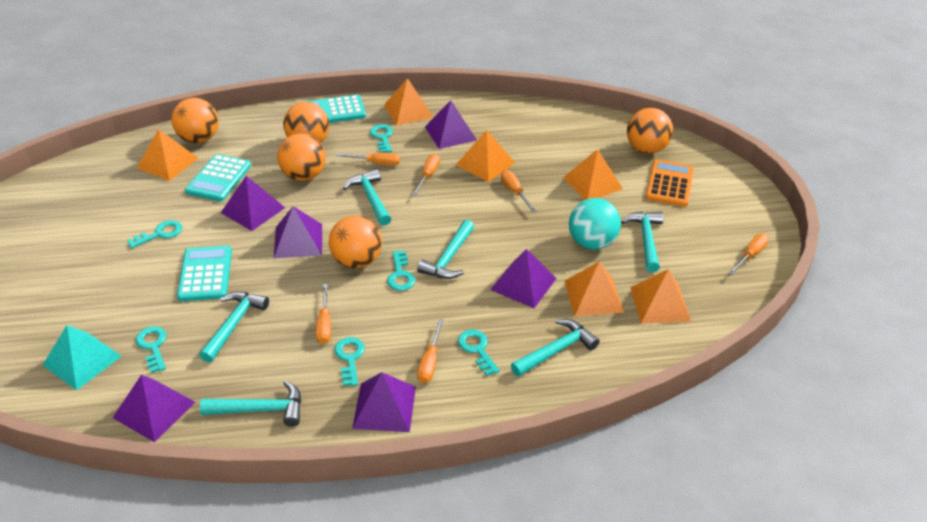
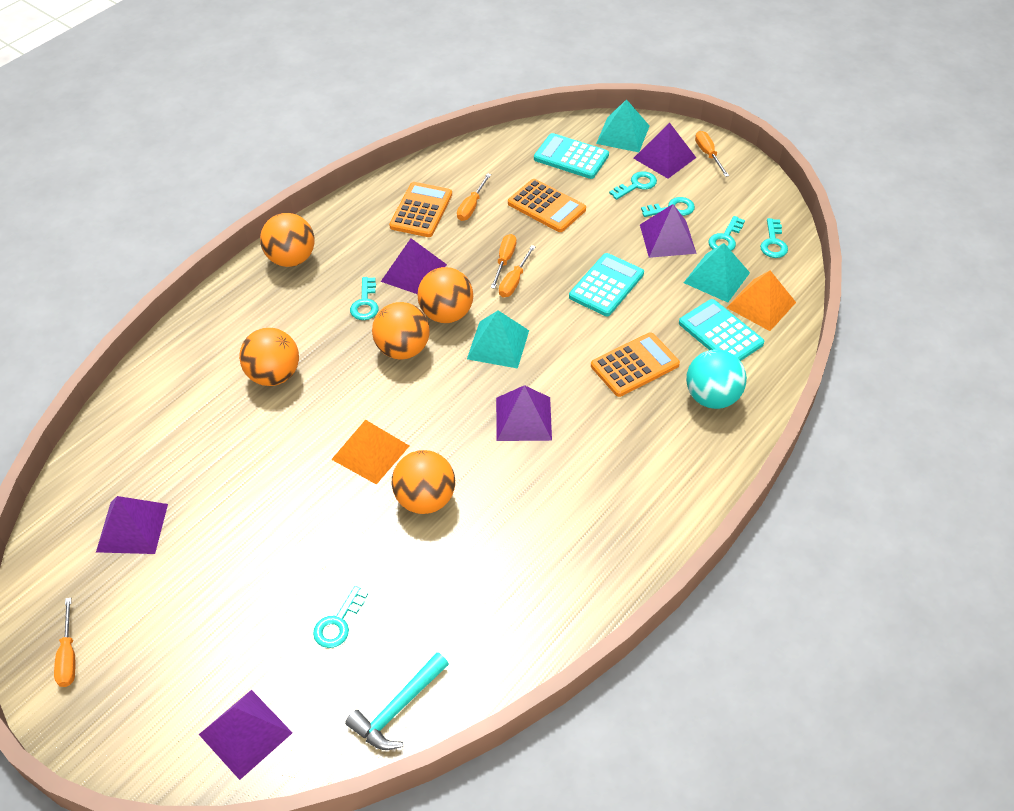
orange calculator: [645,159,694,207] = 1 -> [389,182,452,237] [508,179,586,232] [591,332,680,397] = 3
orange pyramid: [137,129,198,181] [384,78,434,126] [456,130,515,182] [563,149,623,200] [564,261,624,316] [630,269,691,324] = 6 -> [331,420,409,485] [726,271,796,331] = 2
orange screwdriver: [316,284,331,344] [336,153,400,166] [412,154,440,196] [417,319,443,383] [501,170,536,212] [728,233,769,275] = 6 -> [54,598,75,687] [457,173,491,221] [491,234,516,289] [499,245,536,297] [695,131,729,177] = 5
turquoise hammer: [199,292,269,363] [200,381,301,427] [343,169,391,226] [417,220,474,279] [511,319,600,377] [621,211,664,272] = 6 -> [345,652,449,750] = 1
turquoise pyramid: [43,325,122,390] = 1 -> [467,311,529,369] [596,99,649,152] [684,243,750,302] = 3

